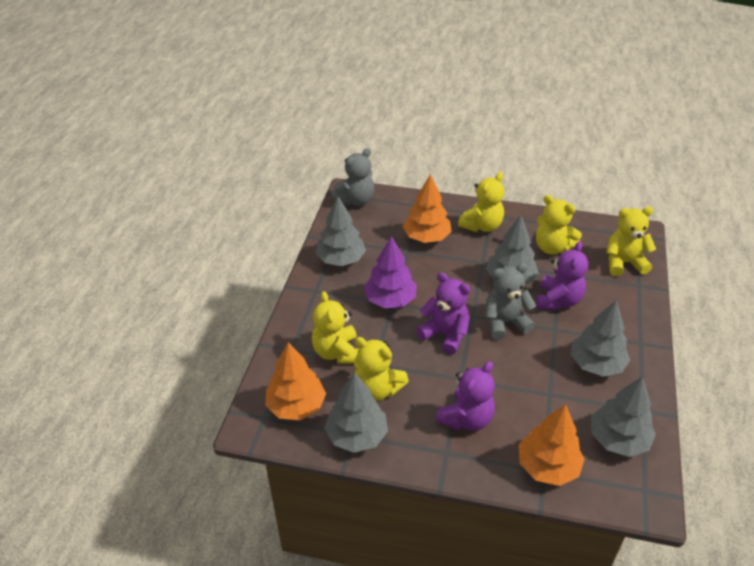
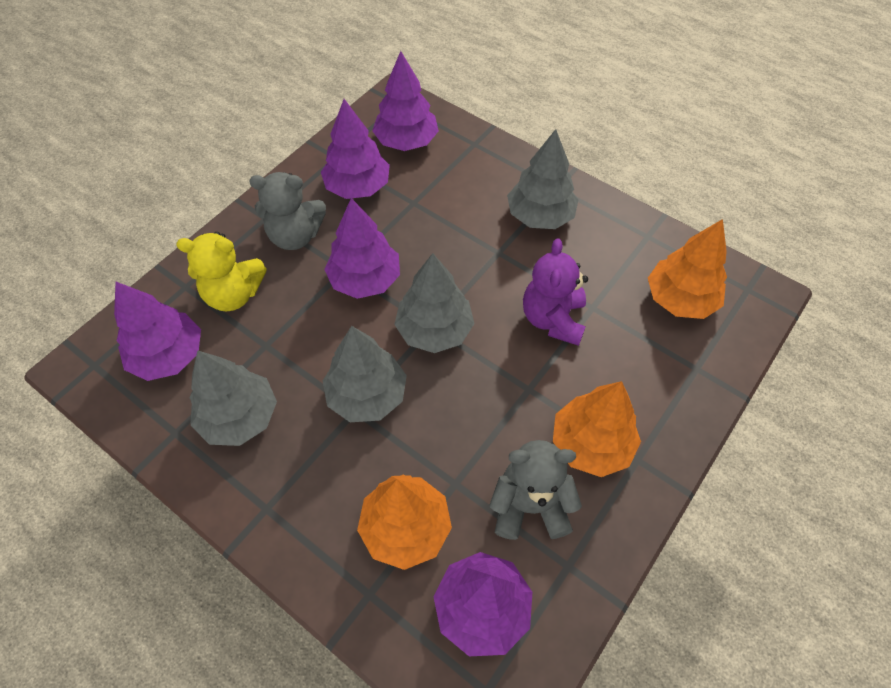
grey tree: [315,196,366,266] [325,372,388,453] [486,215,539,284] [571,300,630,377] [591,376,656,457] = 5 -> [189,350,277,446] [323,326,407,422] [394,253,474,353] [507,129,579,229] = 4
purple teddy bear: [416,272,471,354] [436,361,495,431] [536,241,588,310] = 3 -> [523,238,588,346] = 1
purple tree: [364,236,417,308] = 1 -> [114,282,201,381] [321,99,390,199] [324,198,400,299] [372,51,439,151] [433,552,532,656] = 5
yellow teddy bear: [312,291,359,364] [354,337,409,401] [458,172,504,232] [536,195,582,255] [606,207,656,276] = 5 -> [176,232,267,311] = 1

